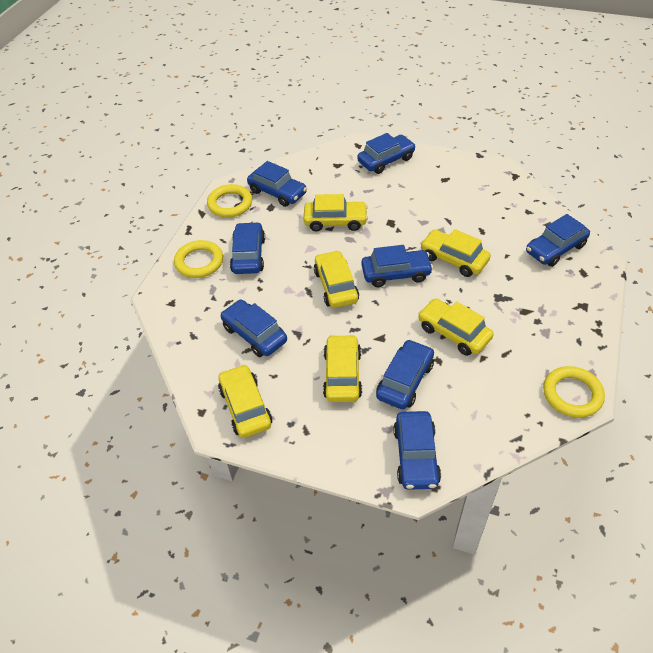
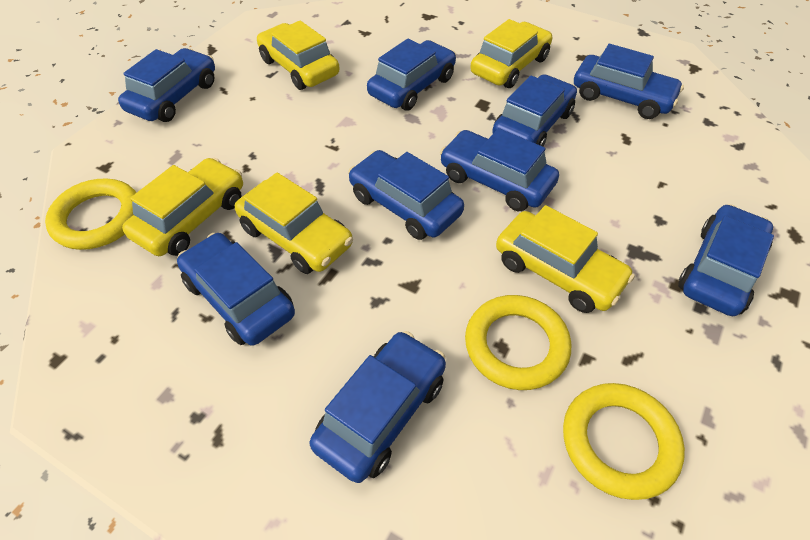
blue car: [220,299,287,357] [230,222,265,274] [247,161,307,207] [357,133,416,174] [361,245,433,287] [376,339,434,409] [393,411,441,490] [526,214,590,267] = 8 -> [118,48,215,122] [177,233,295,346] [310,331,446,483] [348,150,464,240] [367,39,456,111] [440,128,559,211] [492,74,577,146] [574,44,684,119] [678,204,774,316] = 9
yellow car: [218,364,272,438] [304,194,368,231] [314,250,359,308] [323,334,362,402] [418,298,494,356] [420,229,491,277] = 6 -> [122,158,243,256] [235,173,353,274] [257,21,340,90] [470,19,552,88] [496,205,635,313] = 5

